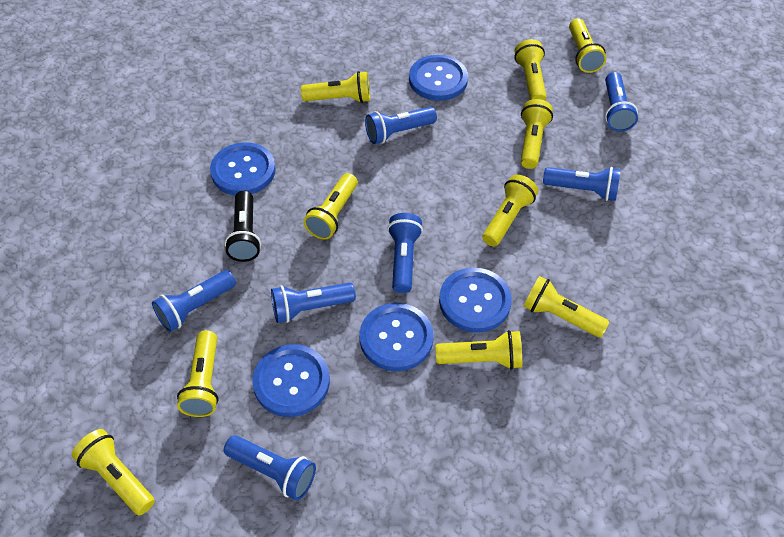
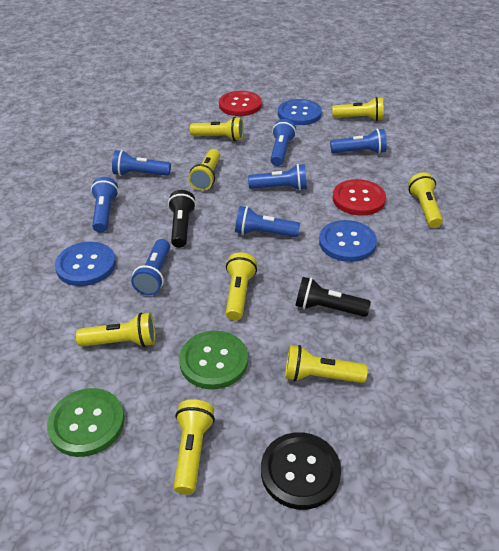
black button: none = 0 -> [261,432,341,510] = 1
black flashlight: [225,191,261,262] = 1 -> [168,190,196,248] [296,277,371,317] = 2
blue button: [210,142,276,195] [252,344,330,417] [359,303,434,371] [409,55,468,101] [439,267,512,333] = 5 -> [55,242,116,286] [278,99,322,125] [319,220,377,262] = 3
green button: none = 0 -> [47,388,125,457] [179,331,248,389] = 2
red button: none = 0 -> [219,91,262,116] [333,179,386,216] = 2
yellow flashlight: [72,429,155,516] [177,330,219,417] [301,71,370,103] [303,173,358,240] [435,330,522,370] [482,175,538,247] [514,39,547,100] [521,99,553,169] [523,276,609,337] [569,18,607,73] = 10 -> [76,313,155,347] [174,399,215,495] [188,149,220,191] [190,117,244,141] [225,252,257,321] [285,345,368,383] [332,97,383,121] [408,172,443,228] = 8

